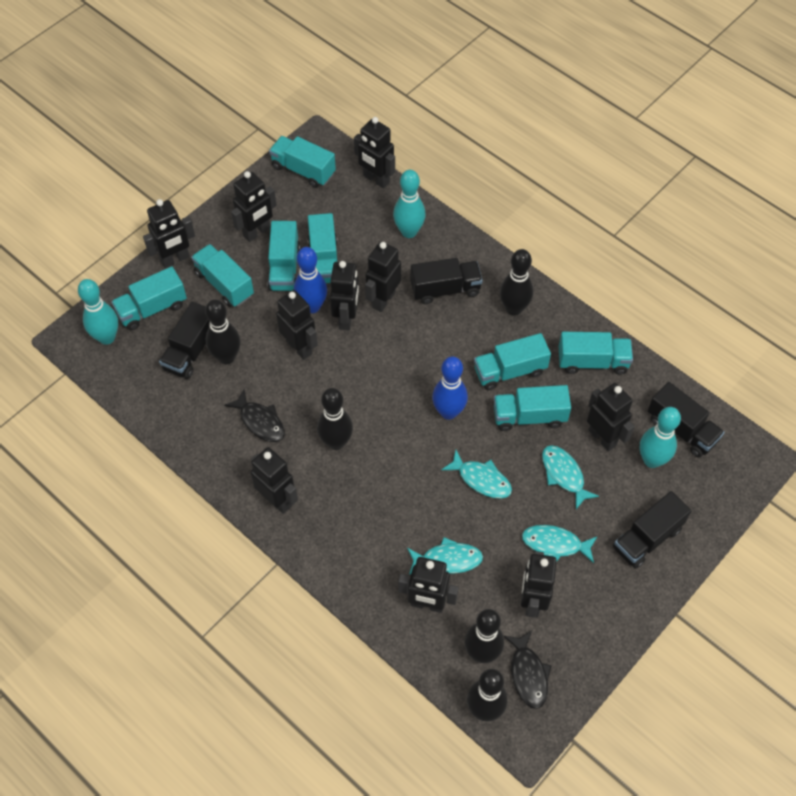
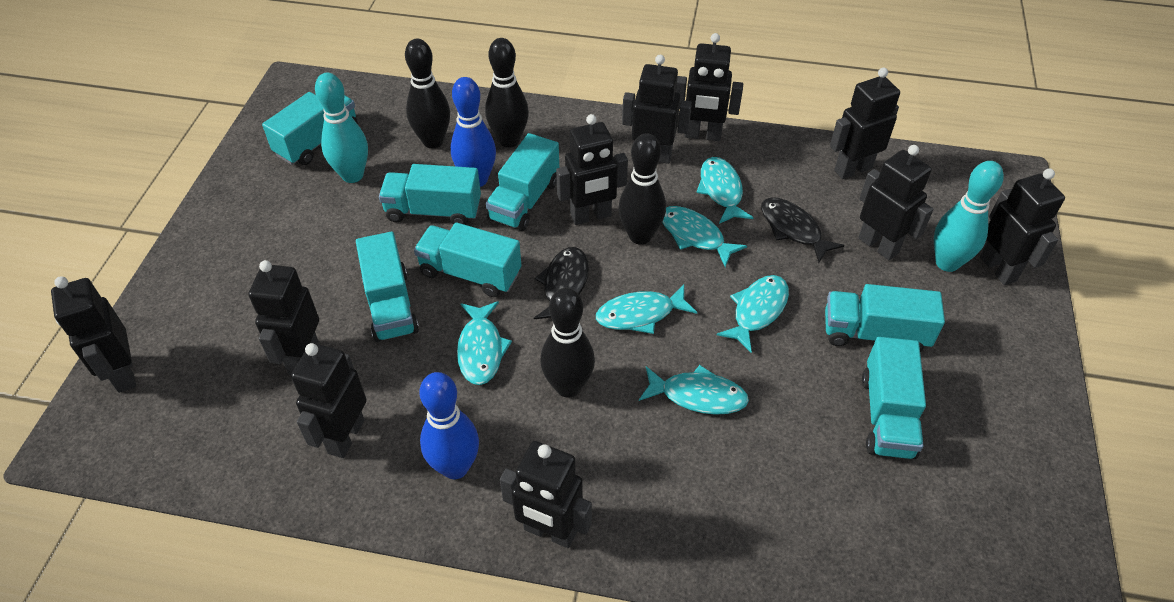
black bowling pin: [205,299,241,364] [317,388,353,450] [465,609,504,663] [467,669,508,722] [500,249,533,316] = 5 -> [405,39,450,148] [485,38,529,148] [540,288,595,398] [619,133,666,245] = 4
black truck: [159,302,210,379] [410,258,483,304] [613,491,691,569] [648,382,724,458] = 4 -> none = 0
turquoise bowling pin: [78,279,118,345] [393,170,426,238] [640,407,681,468] = 3 -> [315,73,368,183] [934,161,1004,272] = 2
turquoise fish: [407,537,483,575] [441,450,512,499] [522,525,597,563] [542,445,599,509] = 4 -> [457,301,512,385] [596,284,697,334] [639,365,749,415] [662,206,747,267] [696,157,753,224] [717,275,789,352] = 6
turquoise truck: [111,266,187,330] [191,244,254,307] [267,221,300,291] [269,136,336,188] [308,213,337,283] [474,333,551,390] [494,385,571,431] [558,332,633,375] = 8 -> [262,92,358,165] [356,232,419,342] [379,164,481,225] [414,222,521,297] [486,133,559,231] [825,284,945,352] [862,337,926,459] = 7

